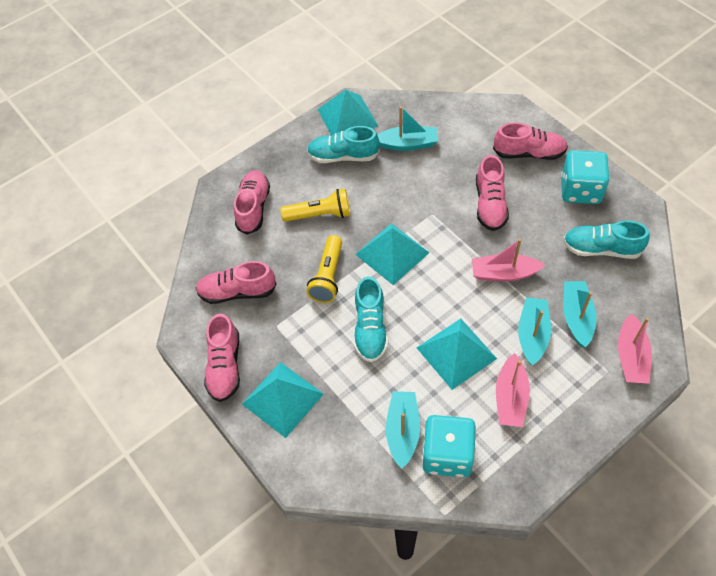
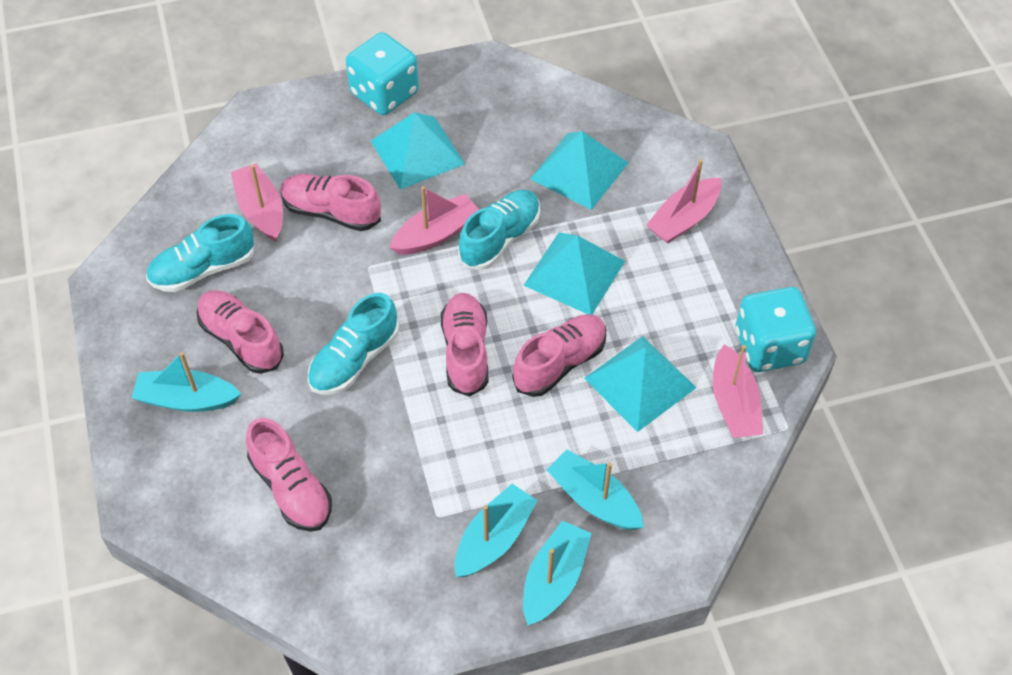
pink boat: [472,239,545,281] [496,353,530,427] [618,313,652,384] = 3 -> [231,163,283,242] [389,186,479,255] [646,160,722,244] [712,344,763,438] = 4
yellow flashlight: [281,189,350,222] [307,235,342,303] = 2 -> none = 0

